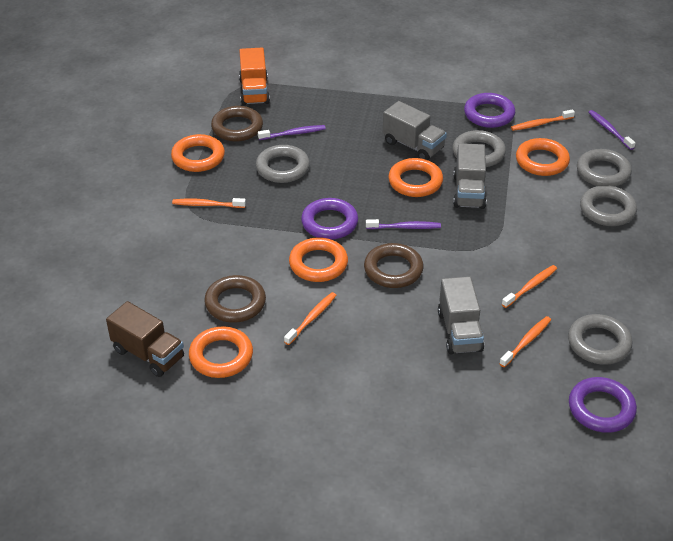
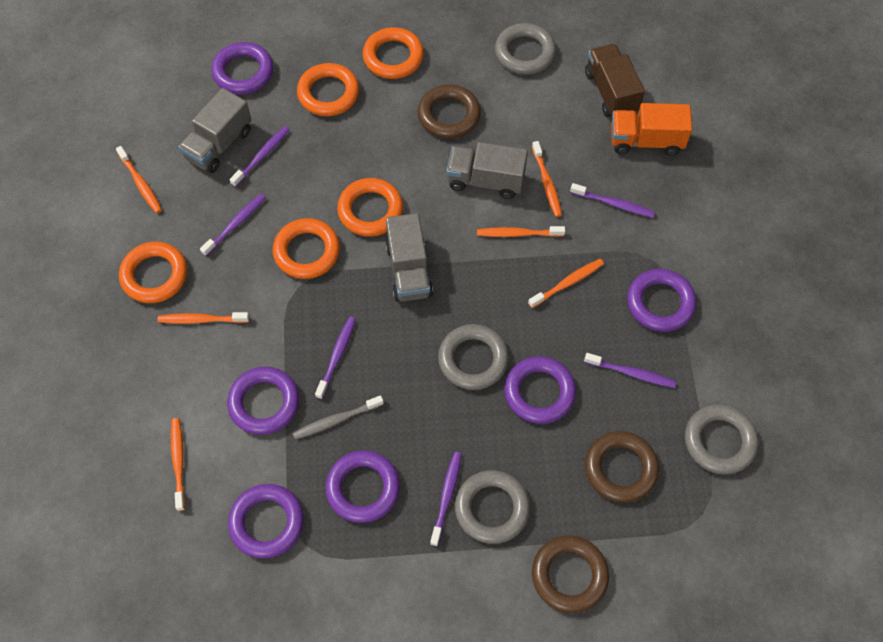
grey ring: [256,145,310,183] [452,130,506,167] [568,314,632,365] [577,149,632,186] [580,185,637,226] = 5 -> [438,324,509,390] [455,470,530,544] [495,23,556,75] [685,404,758,474] = 4
grey toothbrush: none = 0 -> [293,395,384,440] = 1
orange toothbrush: [172,198,246,208] [284,292,337,345] [499,316,551,367] [502,265,557,308] [511,109,575,131] = 5 -> [116,146,162,213] [158,312,249,324] [171,418,185,511] [477,226,565,237] [528,259,604,308] [532,141,562,217] = 6
purple ring: [301,198,358,240] [464,93,515,128] [569,377,637,433] = 3 -> [211,42,273,94] [227,367,299,435] [228,484,304,558] [325,450,400,523] [504,356,576,424] [627,269,696,332] = 6
purple toothbrush: [258,125,326,140] [366,219,441,229] [588,110,636,150] = 3 -> [200,194,266,256] [229,126,290,187] [315,317,356,399] [430,452,462,546] [570,183,655,218] [584,353,676,388] = 6

